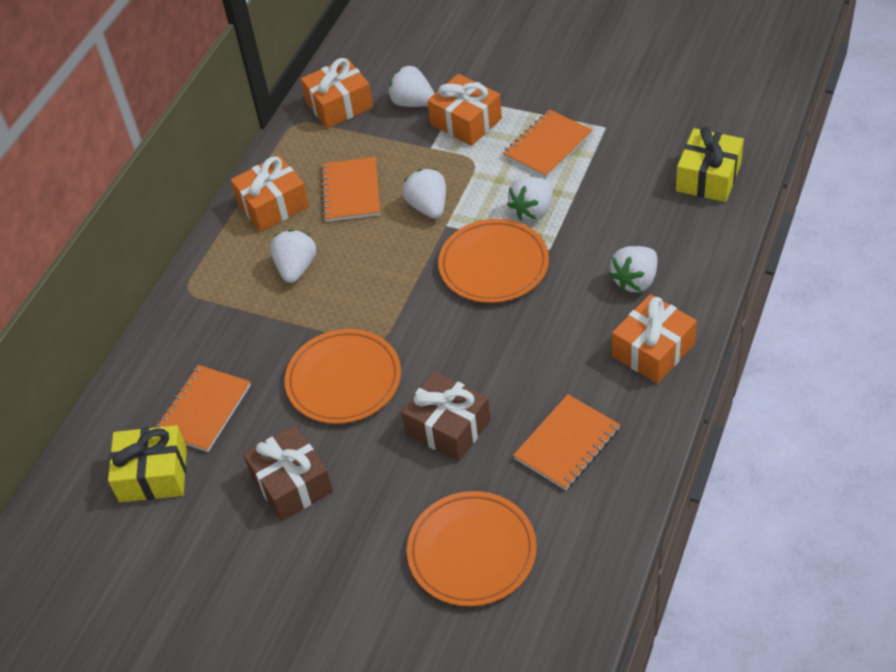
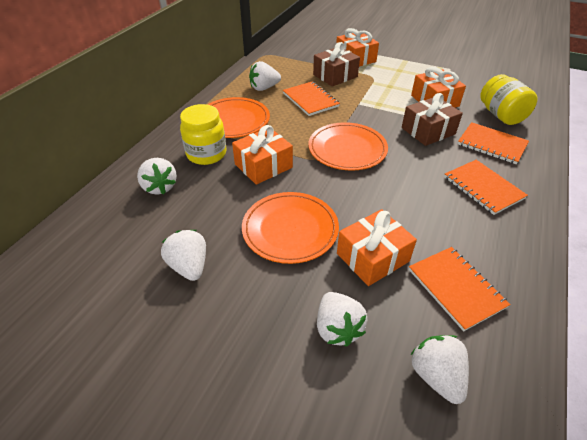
yellow gift: [108,425,187,502] [676,127,744,202] = 2 -> none = 0
yellow jar: none = 0 -> [180,104,227,165] [480,74,537,125] = 2

